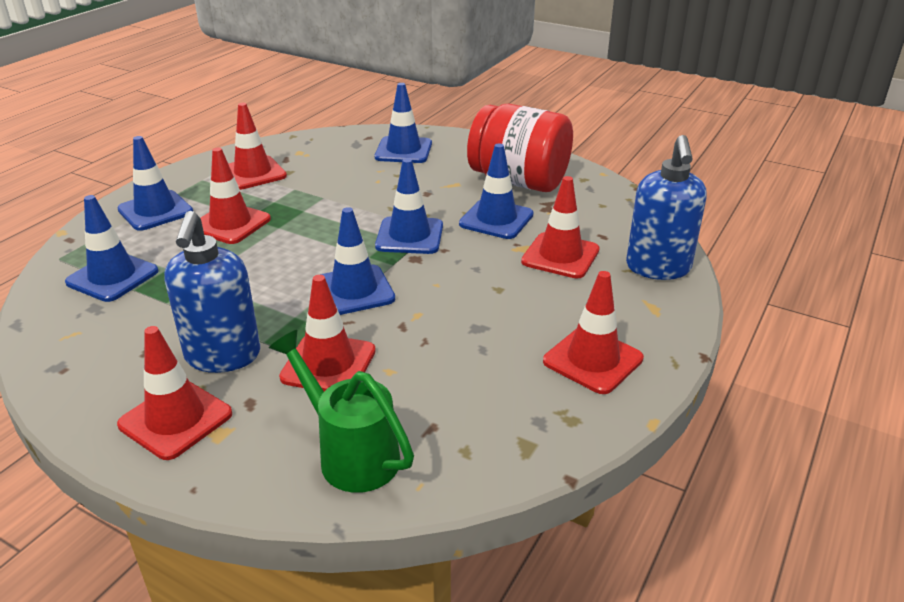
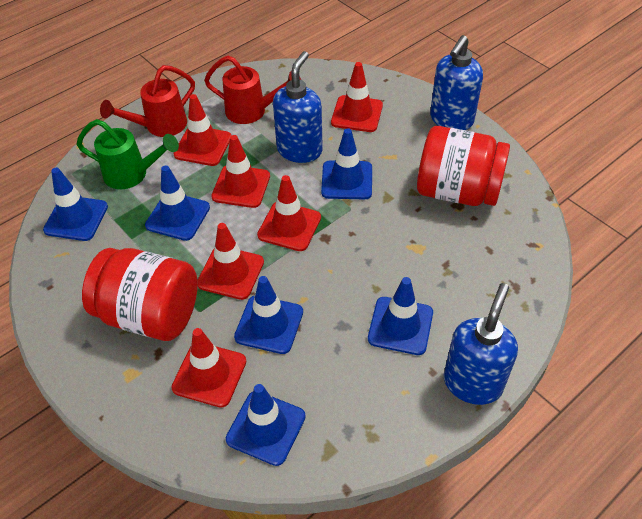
blue soap dispenser: [164,211,260,373] [626,135,706,280] = 2 -> [273,51,323,163] [430,35,483,130] [444,283,518,405] = 3
red jar: [467,104,573,192] = 1 -> [82,248,198,341] [417,126,510,206] = 2
red watering can: none = 0 -> [100,65,195,137] [204,55,301,124] = 2

